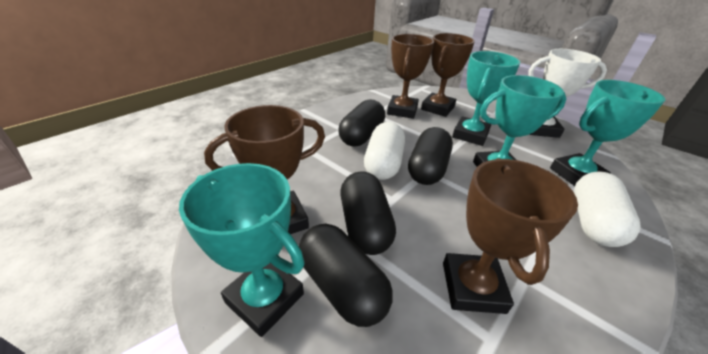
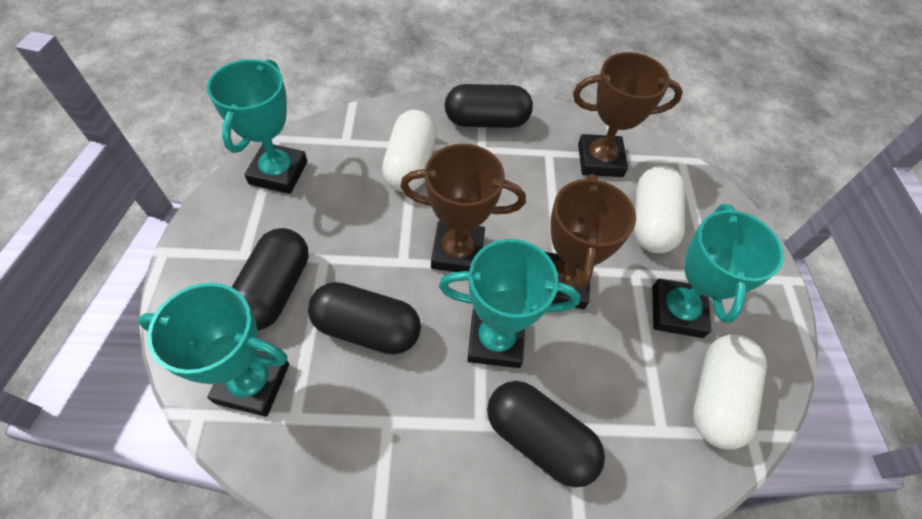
brown trophy: [204,105,325,234] [387,34,434,119] [421,33,475,117] [443,158,578,314] = 4 -> [400,144,526,272] [545,174,636,309] [573,52,683,177] = 3
white capsule: [364,122,405,180] [574,171,640,247] = 2 -> [382,110,437,192] [634,166,685,253] [693,334,767,449] = 3
white trophy: [528,49,607,138] = 1 -> none = 0

